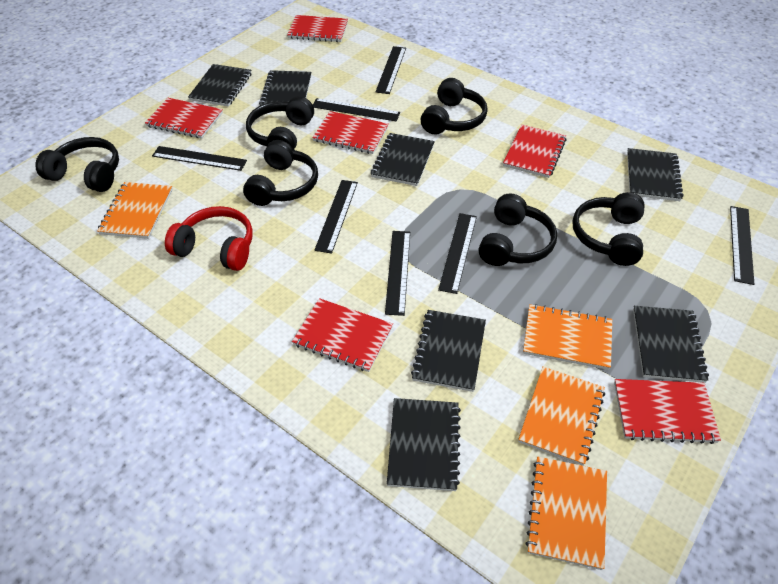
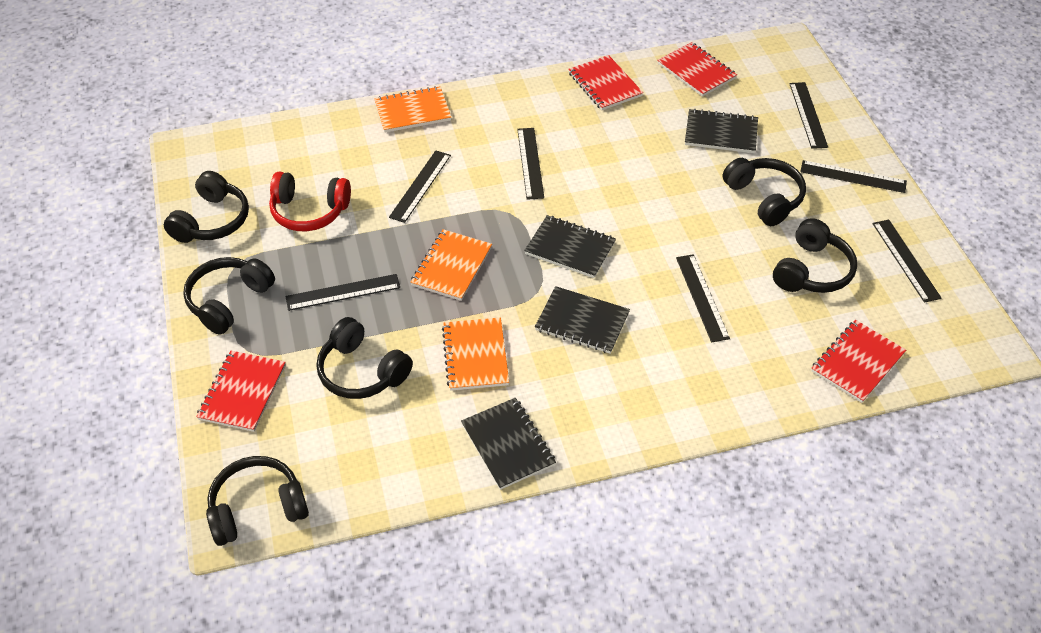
black notebook: [188,64,251,107] [259,70,312,106] [371,133,435,186] [387,398,461,491] [411,310,486,392] [627,148,683,201] [633,306,709,383] = 7 -> [461,398,556,490] [524,215,616,278] [535,286,630,354] [685,109,758,153] = 4
orange notebook: [97,182,173,239] [518,367,605,466] [523,304,612,370] [525,456,607,570] = 4 -> [374,86,451,132] [411,229,492,301] [442,317,509,391] = 3
red notebook: [145,98,223,139] [287,15,348,42] [292,298,393,372] [312,111,389,154] [503,125,566,178] [614,379,721,444] = 6 -> [196,351,286,432] [568,55,643,110] [657,42,737,97] [811,320,906,403] = 4

